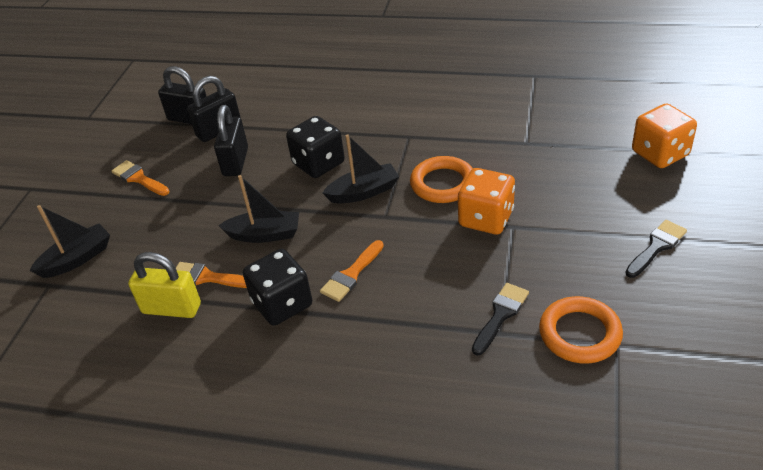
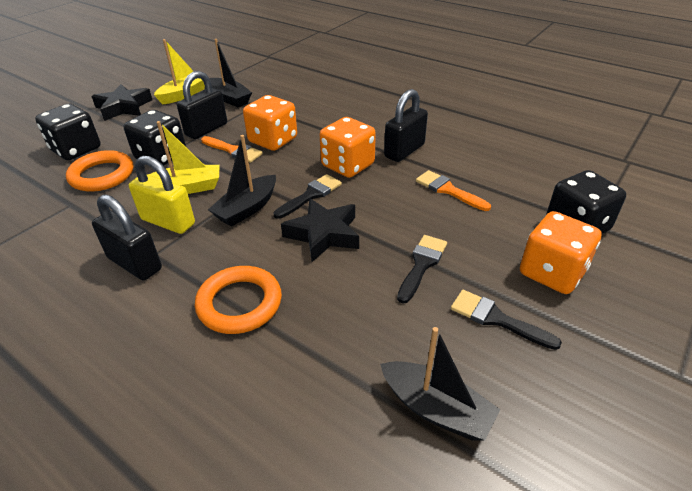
black brush: [472,283,529,355] [625,220,687,278] = 2 -> [273,174,342,219] [397,235,447,304] [451,290,562,350] = 3
black dice: [243,249,312,326] [286,116,345,178] = 2 -> [35,104,101,160] [124,110,186,166] [546,170,626,234] = 3
black star: none = 0 -> [91,84,152,121] [281,198,359,262] = 2
orange brush: [111,160,169,196] [176,262,247,288] [320,240,384,302] = 3 -> [201,136,263,163] [416,170,491,211] = 2
orange dice: [458,168,515,235] [632,104,697,168] = 2 -> [243,95,297,151] [319,117,376,178] [520,211,602,294] = 3
yellow boat: none = 0 -> [148,121,219,194] [154,39,205,104] = 2

